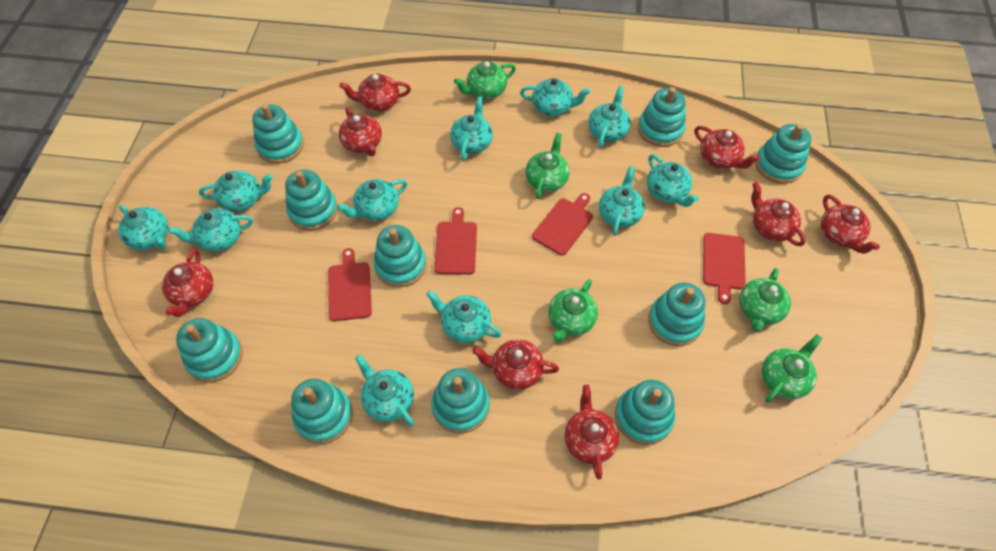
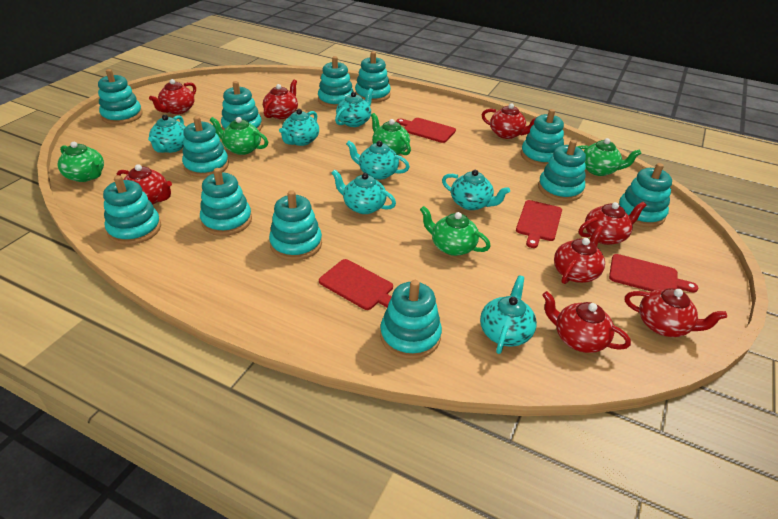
turquoise stacking toy: [176,318,243,382] [252,104,304,164] [285,169,337,231] [291,379,353,444] [374,225,426,287] [431,368,490,434] [615,380,675,445] [638,87,686,147] [648,283,705,346] [755,124,811,184] = 10 -> [98,69,142,125] [103,175,161,245] [182,116,229,178] [200,168,252,236] [221,81,262,131] [269,190,322,261] [318,56,354,108] [355,51,391,103] [380,280,442,359] [521,109,564,167] [538,140,586,202] [618,163,672,227] = 12
turquoise teapot: [118,205,169,250] [168,208,253,252] [199,170,273,212] [337,179,407,221] [355,355,414,426] [426,290,502,343] [450,96,493,161] [520,78,590,116] [588,86,631,148] [599,166,645,236] [647,154,699,207] = 11 -> [148,115,186,153] [279,109,319,146] [332,170,396,214] [335,88,373,127] [346,141,410,180] [442,170,510,210] [480,275,537,354] = 7

